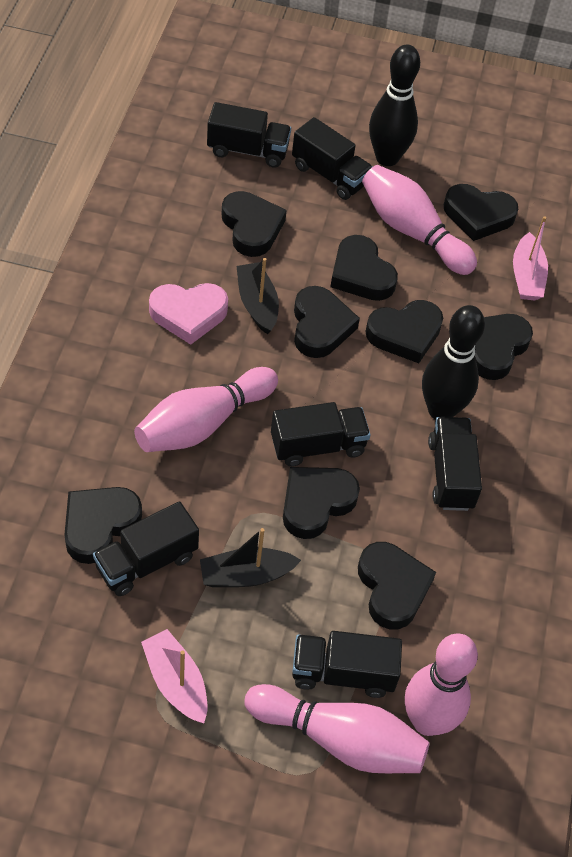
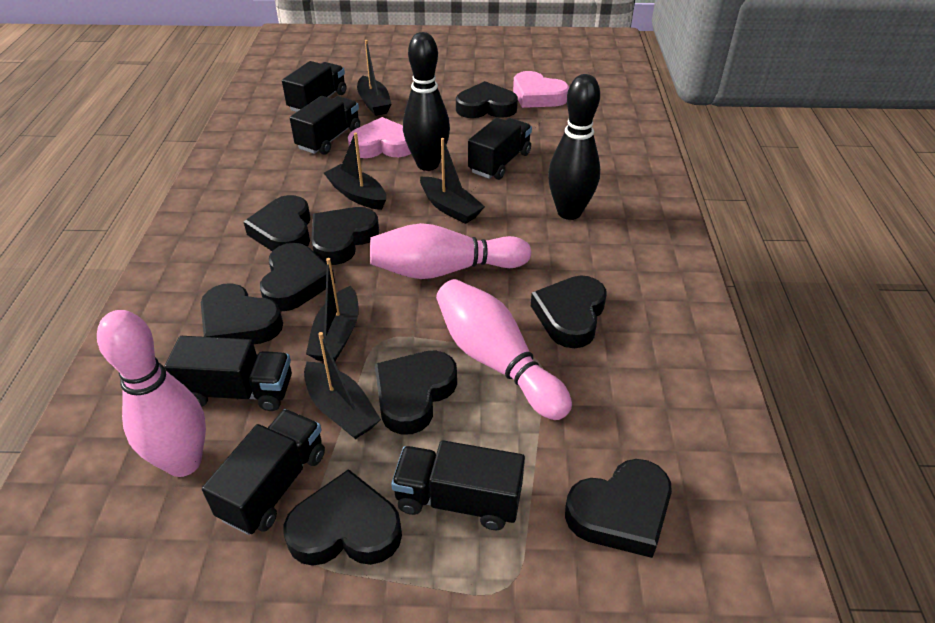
black boat: [200,528,301,587] [237,258,279,334] = 2 -> [304,332,381,439] [306,258,359,361] [324,132,386,210] [357,40,391,116] [420,138,485,224] = 5
pink boat: [141,629,207,723] [513,216,548,301] = 2 -> none = 0
pink bowling pin: [134,367,278,452] [244,684,430,773] [362,165,477,275] [405,634,478,736] = 4 -> [97,310,206,477] [370,223,531,279] [436,279,572,420] = 3
pink heart: [149,283,228,345] = 1 -> [348,117,411,158] [513,71,569,108] = 2

